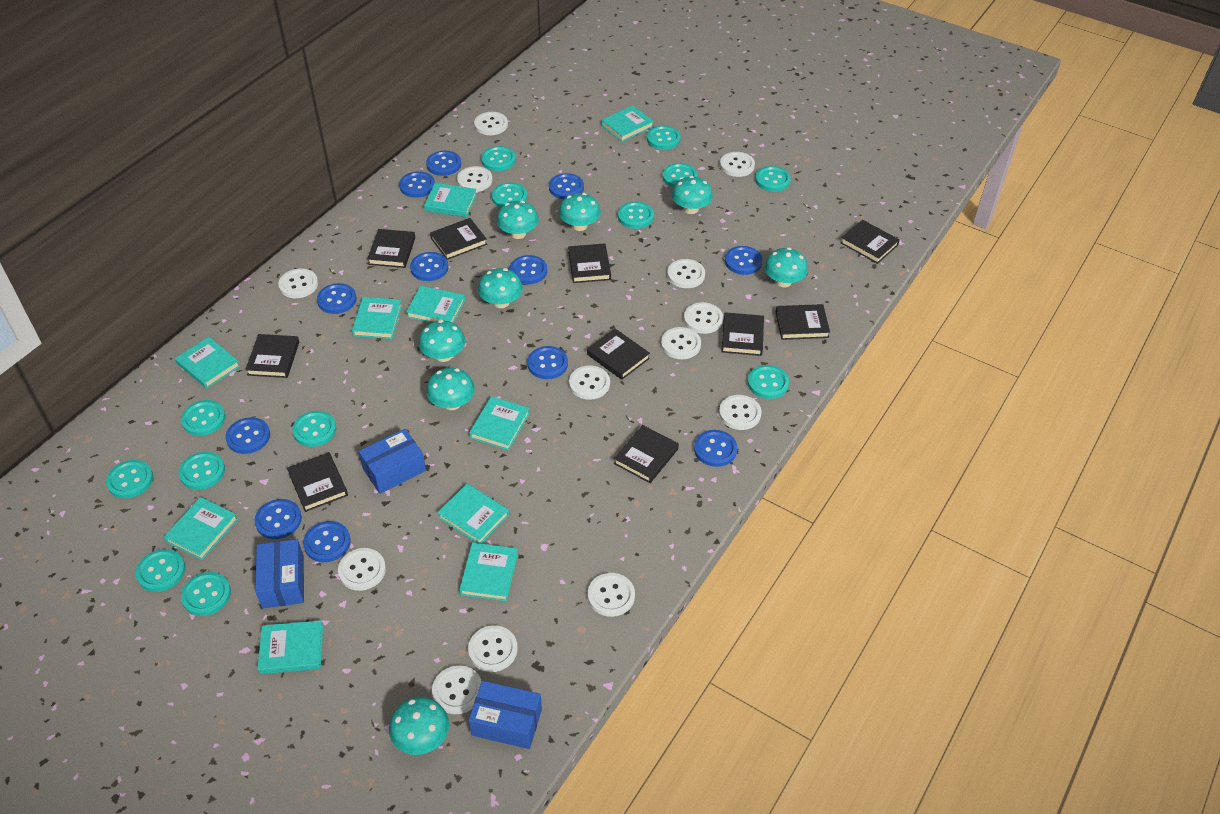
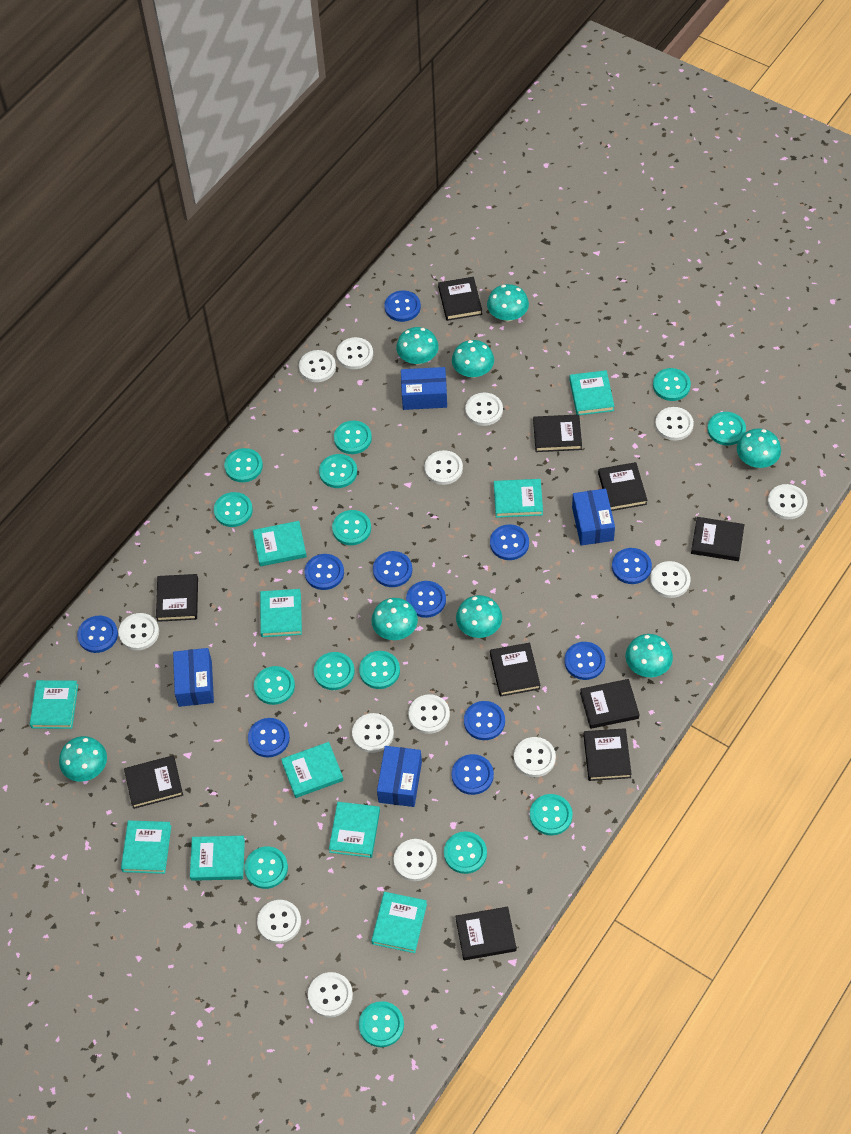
blue box: [255,539,304,609] [359,429,426,494] [469,681,542,749] = 3 -> [173,648,214,707] [377,746,422,807] [401,367,447,410] [572,489,615,546] = 4
blue button: [225,417,270,454] [255,499,302,539] [303,521,351,562] [317,283,357,314] [399,171,435,198] [410,252,448,281] [426,151,461,176] [509,255,547,285] [527,346,568,379] [549,173,584,199] [694,430,737,467] [725,246,763,275] = 12 -> [77,616,118,653] [248,718,290,758] [305,554,344,590] [373,551,412,587] [384,291,421,322] [406,581,446,618] [451,754,494,795] [464,701,505,740] [490,524,529,560] [564,642,606,680] [612,548,652,584] = 11
turquoise button: [106,460,153,498] [136,549,185,592] [179,452,225,490] [181,400,225,436] [181,572,231,616] [292,411,336,447] [481,146,516,171] [492,183,528,208] [618,202,654,229] [647,126,681,150] [662,163,698,188] [748,365,789,399] [755,166,791,192] = 13 -> [214,492,253,527] [224,448,263,482] [244,846,288,889] [254,666,295,705] [314,652,355,690] [319,454,357,488] [332,510,371,545] [334,421,372,454] [359,651,400,689] [359,1001,404,1047] [444,831,487,874] [530,794,573,836] [653,368,691,401] [707,412,746,445] = 14
white button: [278,268,318,298] [338,548,386,591] [432,665,482,714] [457,166,493,192] [468,625,518,672] [474,112,508,135] [569,365,610,400] [588,573,635,617] [661,327,701,359] [667,259,705,288] [684,302,723,334] [719,395,761,430] [720,152,755,177] = 13 -> [118,613,159,650] [257,900,301,943] [299,350,336,382] [308,972,353,1017] [336,337,373,369] [352,713,394,753] [394,839,437,881] [408,694,450,734] [424,450,463,485] [465,393,503,426] [514,737,556,777] [650,561,691,598] [655,407,694,441] [768,484,808,519] = 14

